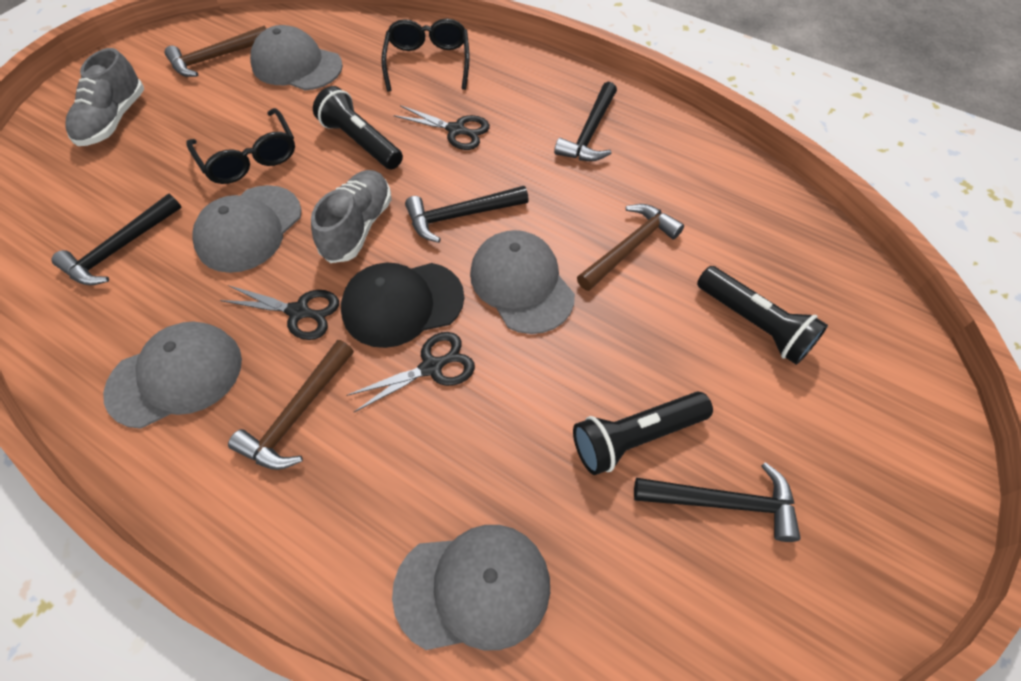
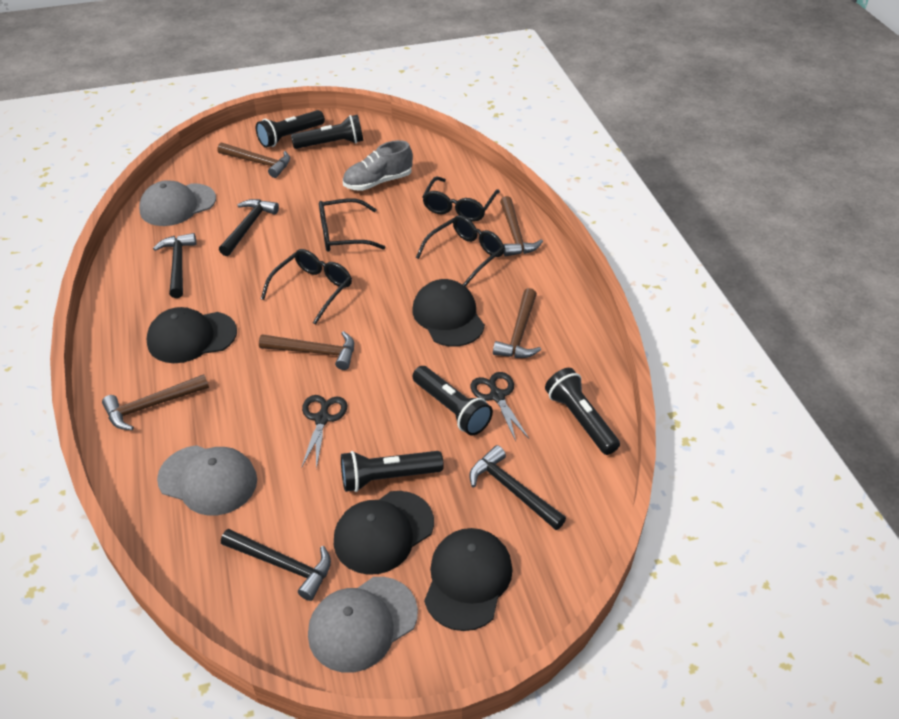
black cap: [341,263,464,348] = 1 -> [146,307,237,363] [334,491,434,575] [412,279,485,347] [424,528,513,631] = 4
black flashlight: [313,86,403,169] [573,392,713,475] [697,266,828,365] = 3 -> [256,110,325,148] [291,115,363,149] [341,451,444,492] [412,366,493,436] [545,368,620,455] = 5
black glasses: [187,108,295,184] [381,19,470,92] = 2 -> [261,249,352,325] [319,198,385,252] [416,215,505,287] [422,176,500,222] = 4
black scissors: [220,285,339,340] [346,332,475,412] [393,105,490,150] = 3 -> [302,395,348,469] [470,372,529,441] = 2
brown hammer: [165,26,266,77] [228,340,354,470] [577,204,684,291] = 3 -> [102,374,209,430] [218,143,290,178] [259,331,354,370] [493,288,541,358] [500,196,543,257] = 5
grey cap: [103,321,242,429] [193,185,301,273] [250,25,343,90] [392,525,550,650] [470,230,575,334] = 5 -> [139,180,216,226] [157,445,257,516] [308,577,418,673] = 3
grey shoe: [65,48,144,146] [311,170,392,263] = 2 -> [343,140,413,191] = 1

